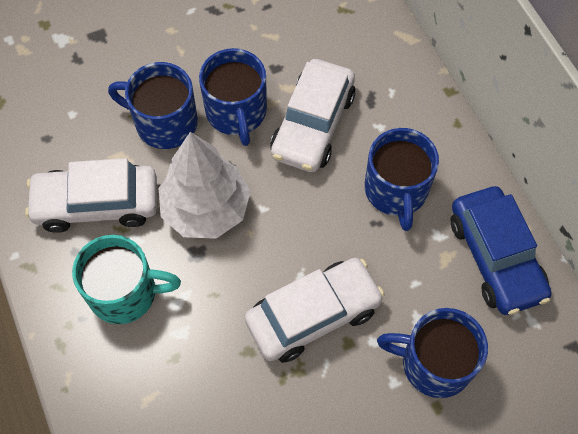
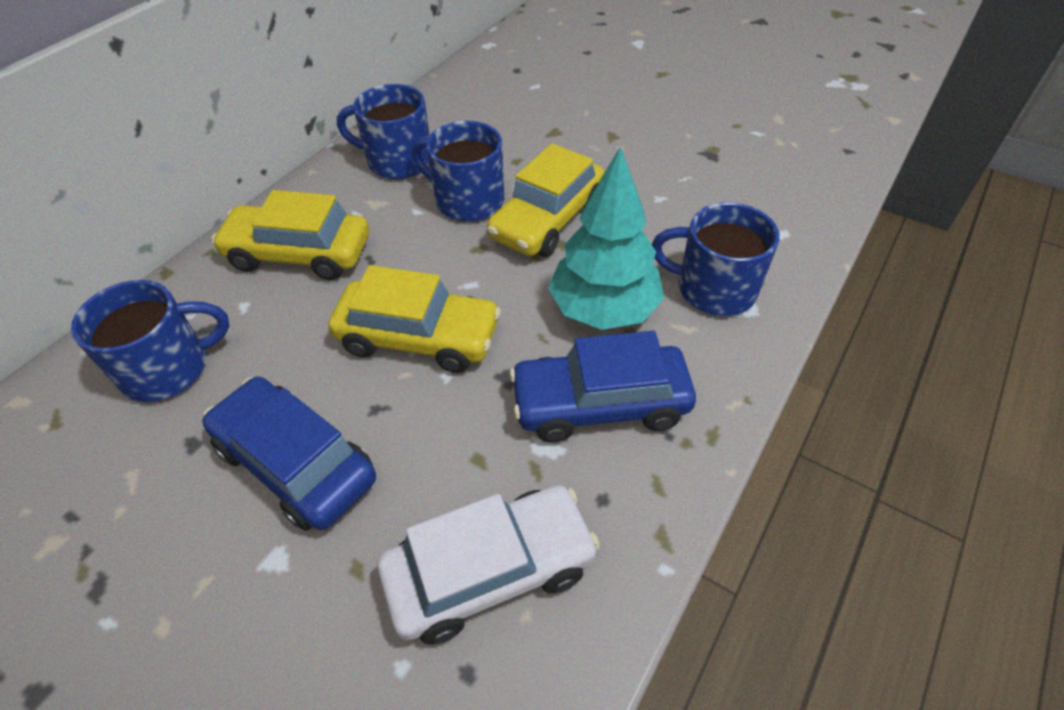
blue car: [450,186,551,315] = 1 -> [202,377,376,531] [509,331,696,442] = 2
turquoise mug: [72,235,181,324] = 1 -> none = 0
turquoise tree: none = 0 -> [548,146,664,330] = 1
white car: [25,158,157,233] [245,258,385,363] [270,59,355,172] = 3 -> [377,485,600,644] = 1
white tree: [159,132,250,239] = 1 -> none = 0
yellow car: none = 0 -> [211,190,369,280] [328,265,501,373] [487,144,605,257] = 3

